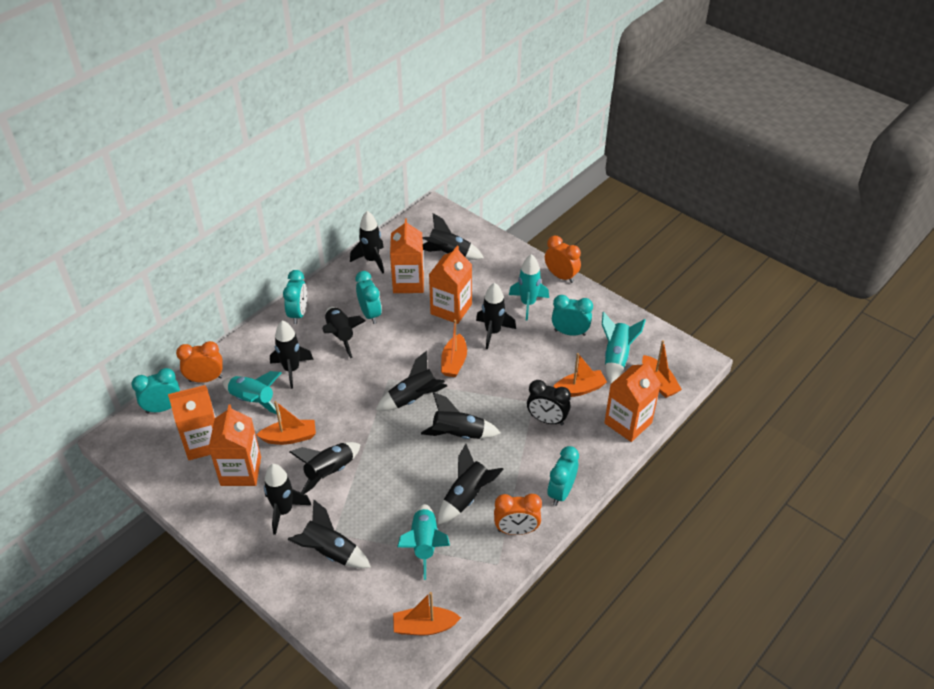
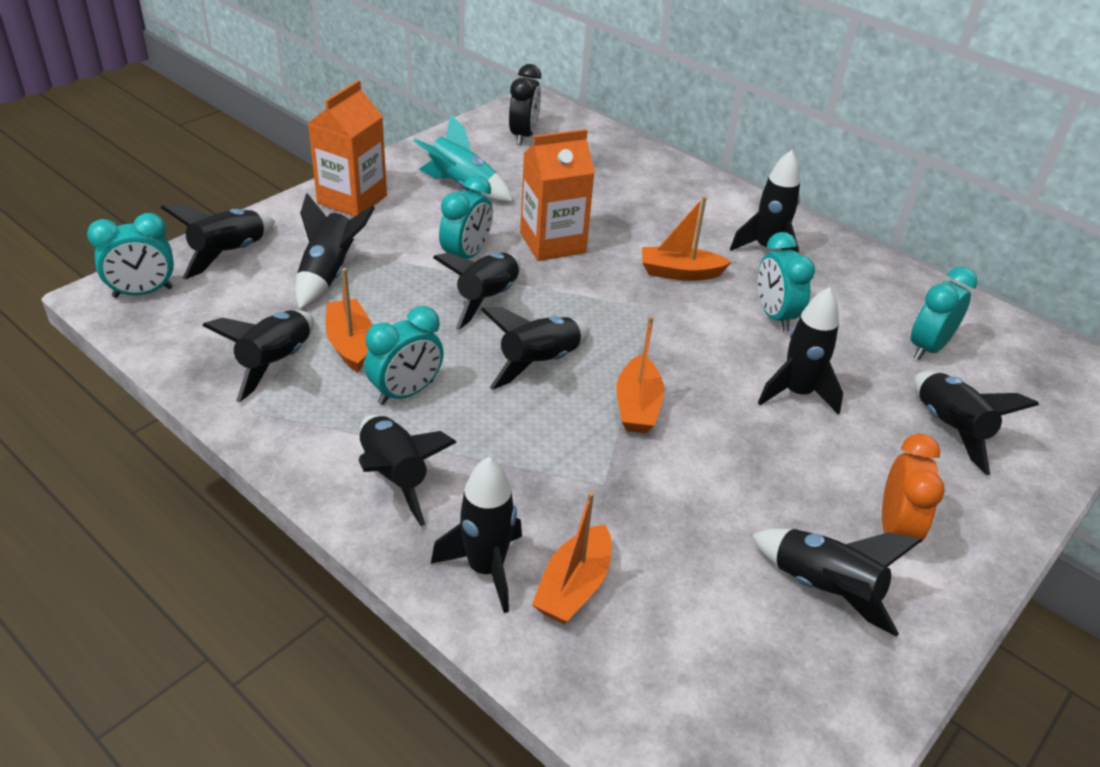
orange boat: [257,401,316,445] [393,592,461,635] [441,319,467,377] [553,353,607,397] [642,340,682,398] = 5 -> [325,268,372,373] [532,492,611,624] [617,316,664,433] [642,196,731,281] = 4
orange carton: [168,385,216,460] [208,404,261,486] [390,219,424,293] [429,246,472,324] [604,360,661,442] = 5 -> [308,80,387,217] [520,129,595,261] = 2
orange clock: [176,341,223,383] [494,494,542,535] [545,236,581,283] = 3 -> [882,434,945,543] = 1
turquoise rocket: [223,371,282,415] [397,504,450,580] [509,254,549,321] [602,312,646,384] = 4 -> [413,114,513,202] = 1

